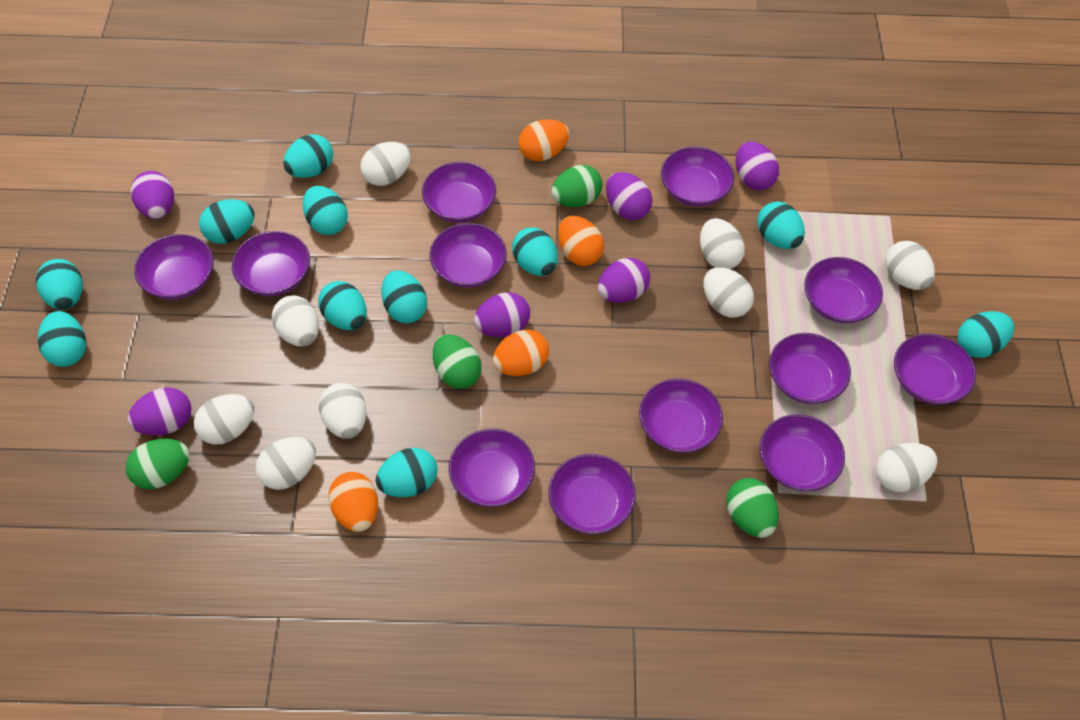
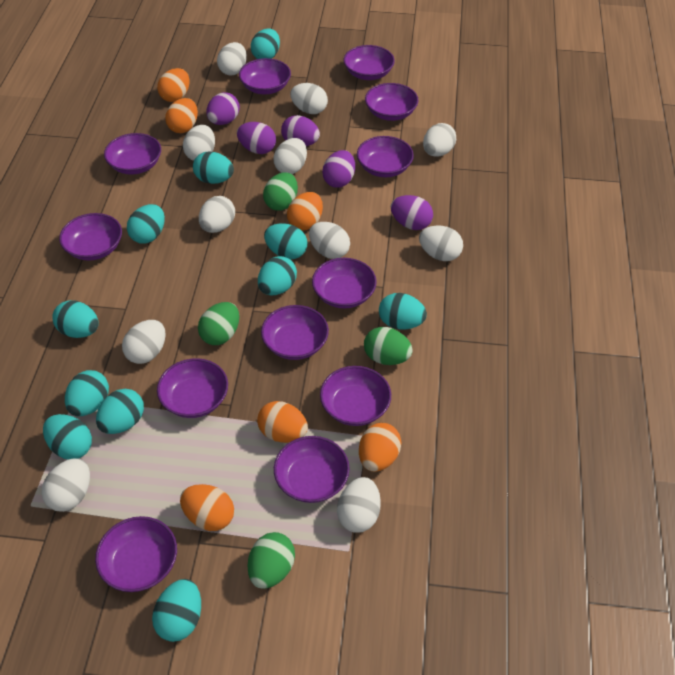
orange egg: [328,472,378,532] [493,330,549,376] [519,119,569,161] [558,216,604,266] = 4 -> [157,68,190,102] [165,98,198,133] [180,484,234,531] [257,401,308,443] [287,192,323,231] [359,423,401,472] = 6
purple egg: [128,388,192,435] [131,171,174,219] [474,292,530,337] [598,258,650,303] [606,172,652,220] [736,141,779,190] = 6 -> [206,92,240,125] [237,122,276,154] [281,115,320,146] [322,150,355,188] [391,195,433,230] = 5
white egg: [194,394,254,445] [256,437,316,490] [272,295,319,346] [319,383,366,439] [360,142,411,186] [700,218,745,269] [703,267,754,318] [876,443,937,492] [885,241,935,290] = 9 -> [42,458,90,512] [122,320,165,364] [183,125,215,161] [199,196,235,233] [217,42,247,76] [274,138,307,174] [290,83,328,114] [309,222,350,259] [337,477,381,533] [419,226,463,261] [423,123,456,157] = 11

